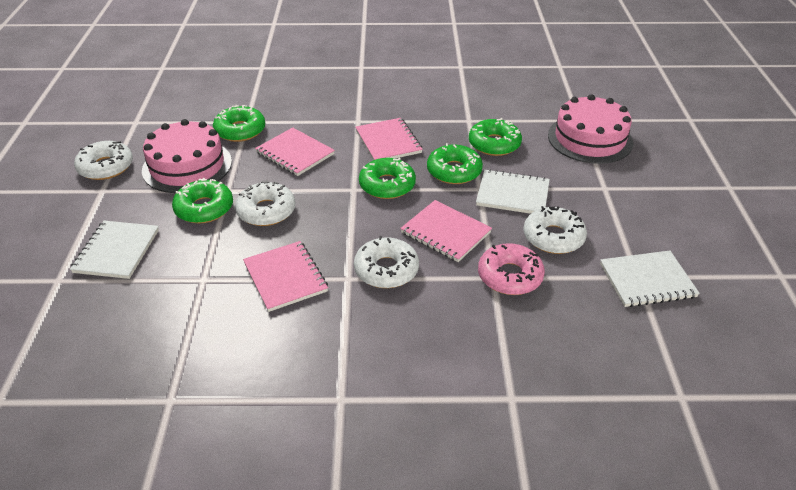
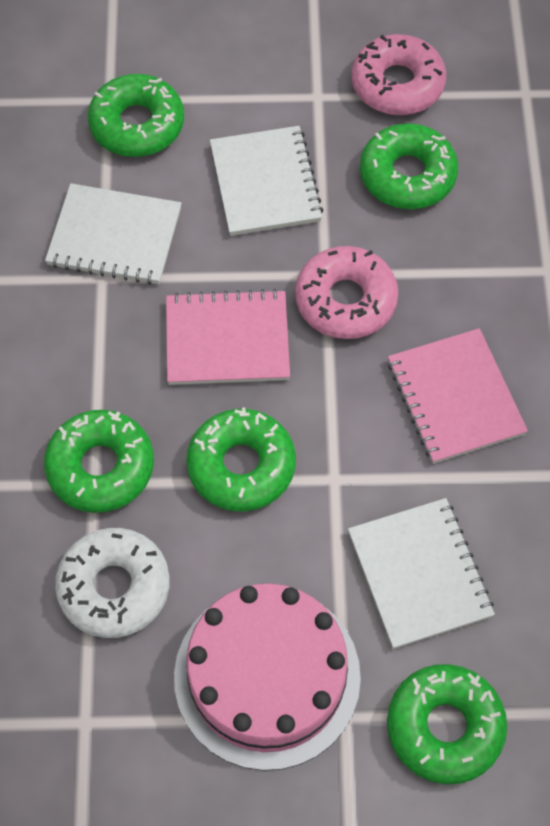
pink cake: [142,119,232,193] [548,94,633,164] = 2 -> [174,583,361,771] = 1
pink donut: [478,243,545,295] = 1 -> [295,246,398,339] [351,34,446,115] = 2
pink notebook: [243,241,328,312] [255,127,335,176] [355,118,423,160] [400,200,492,262] = 4 -> [166,289,290,385] [388,328,528,464] = 2
white donut: [74,141,133,180] [235,180,295,226] [354,236,419,288] [524,206,587,254] = 4 -> [55,528,170,638] = 1

